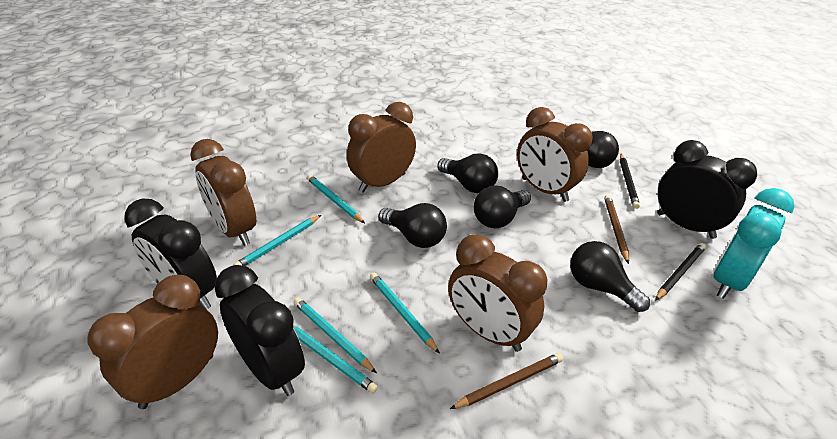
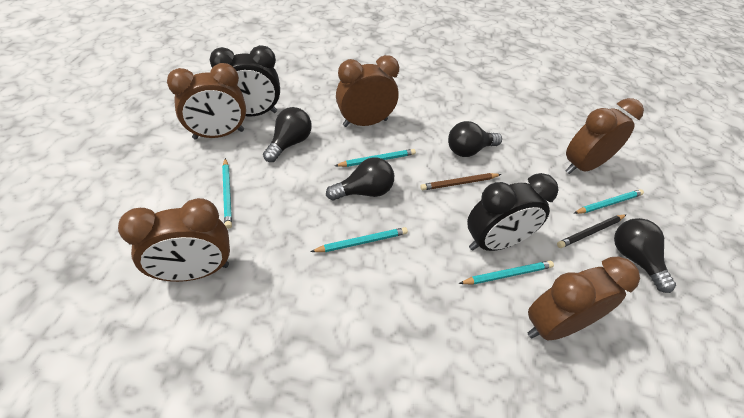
black clock: [124,198,217,309] [214,265,305,396] [657,140,757,239] = 3 -> [210,45,280,116] [467,173,559,251] = 2
black light bulb: [378,203,447,248] [437,153,498,193] [474,185,531,228] [570,241,650,312] [587,131,619,168] = 5 -> [263,107,312,162] [326,157,394,201] [448,121,502,157] [614,218,676,293] = 4
black pencil: [620,154,640,209] [655,243,706,301] = 2 -> [557,214,626,248] = 1
brown pencil: [450,353,563,409] [604,195,629,264] = 2 -> [420,173,501,190] = 1
turquoise clock: [713,188,794,299] = 1 -> none = 0

